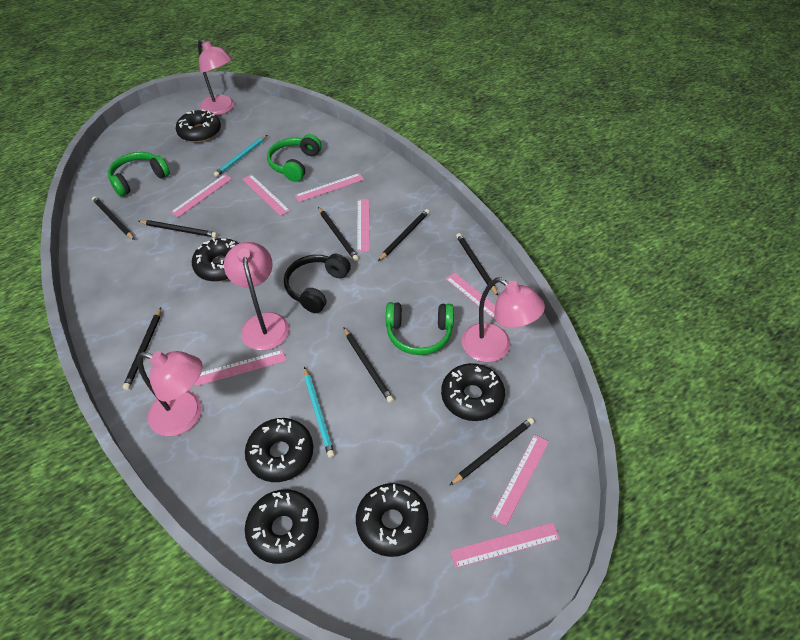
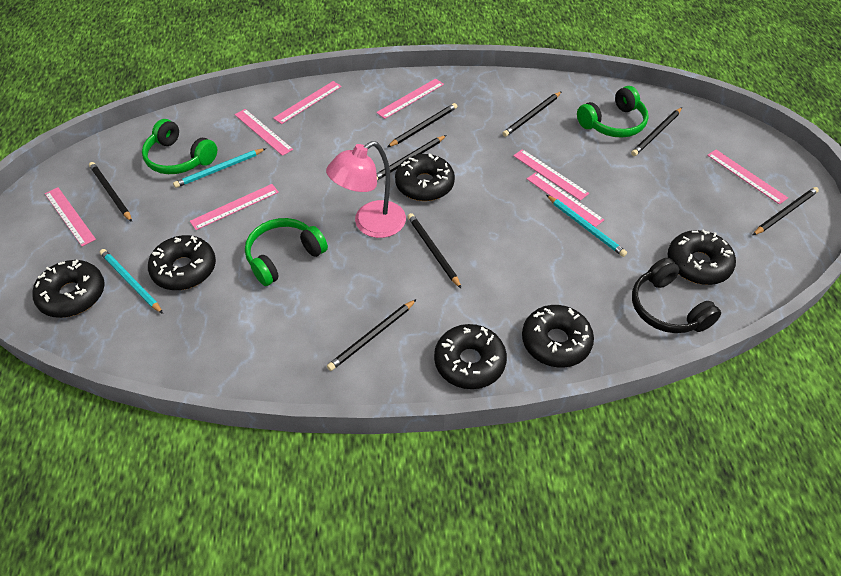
pink lamp: [137,351,202,436] [198,39,234,115] [224,242,289,351] [462,278,545,362] = 4 -> [326,141,406,238] = 1
turquoise pencil: [214,135,267,177] [304,367,335,458] = 2 -> [100,249,163,314] [173,148,266,188] [547,195,627,257] = 3

